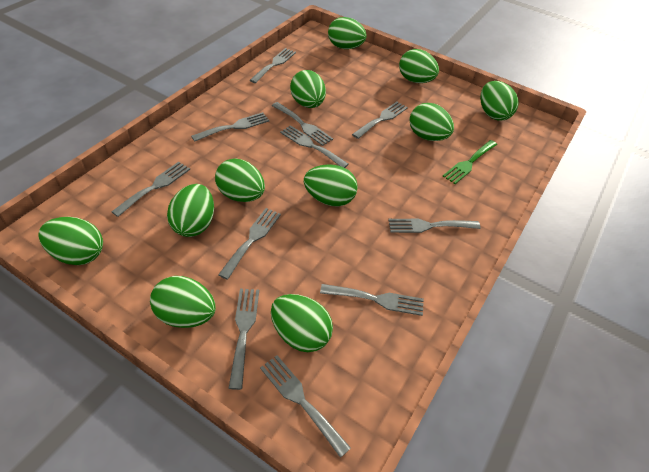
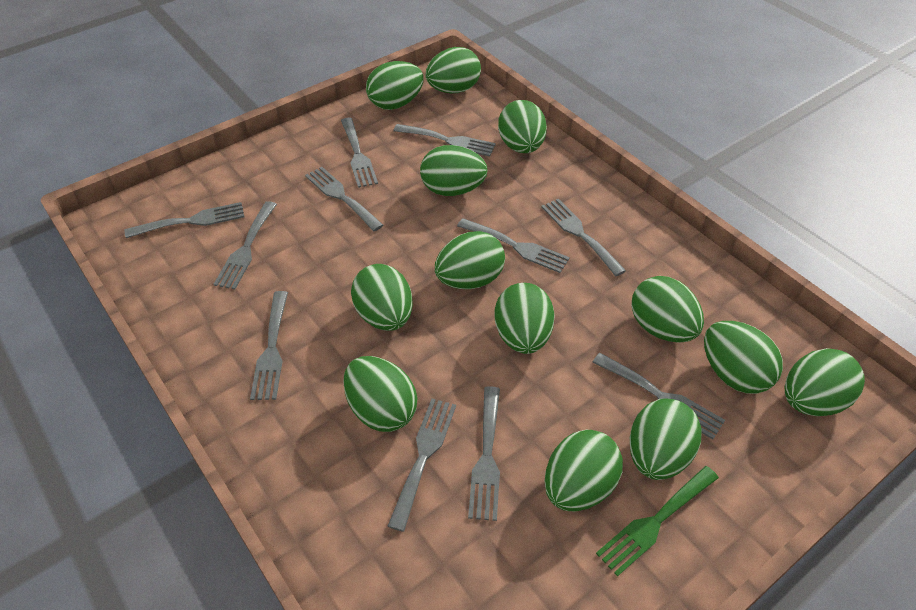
green egg: [38,217,103,265] [150,276,216,328] [167,184,214,237] [215,158,265,202] [271,294,333,352] [290,70,326,108] [304,164,358,207] [328,17,367,49] [399,49,439,83] [409,103,454,141] [480,81,518,121] = 11 -> [343,356,417,432] [351,264,413,331] [366,61,424,110] [420,145,488,196] [426,47,481,93] [435,231,505,289] [494,283,555,354] [498,100,547,153] [545,430,623,511] [630,398,702,480] [632,276,704,343] [704,321,783,394] [784,348,865,416] = 13

